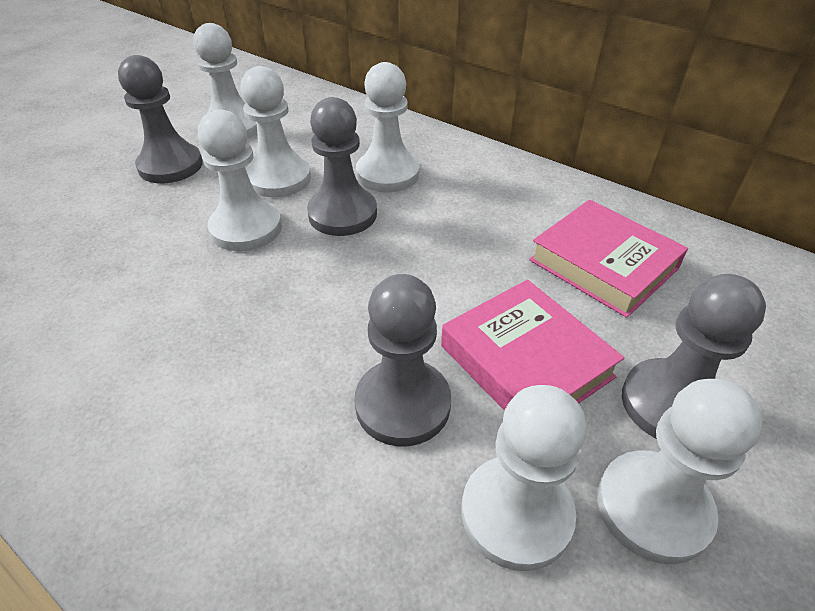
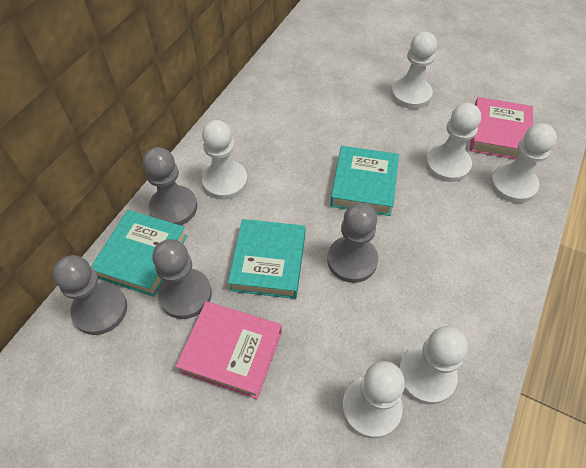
turquoise book: none = 0 -> [91,210,187,297] [228,219,306,299] [330,146,399,216] = 3

